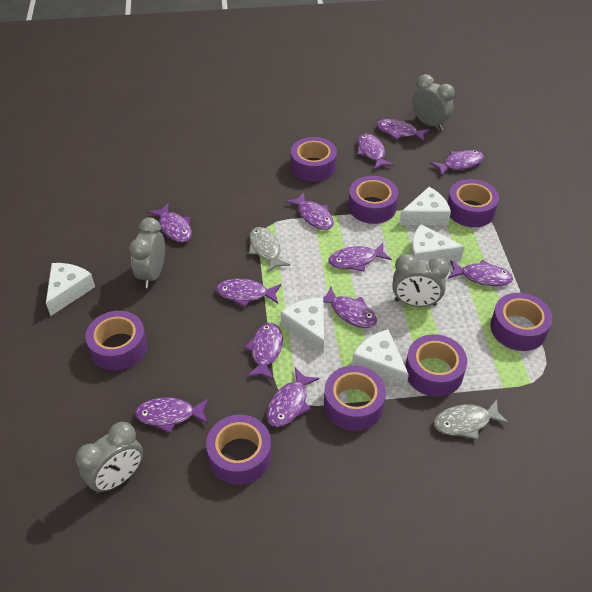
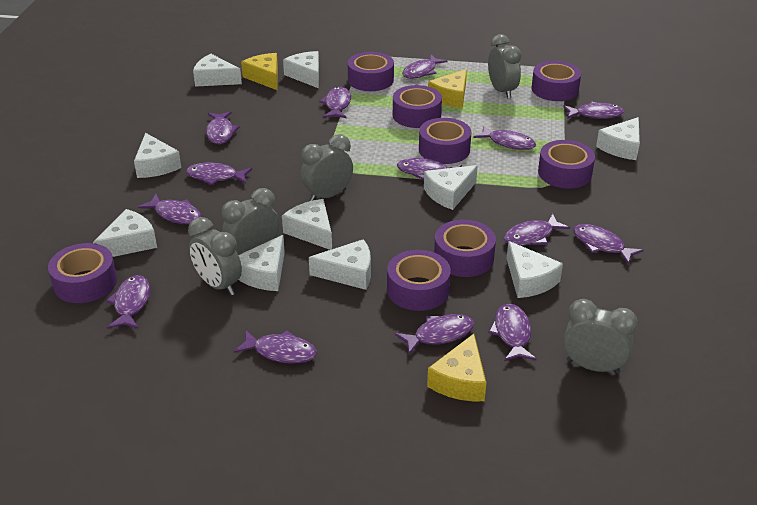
grey clock: [75,422,143,494] [129,217,165,288] [392,254,449,307] [412,74,455,131] = 4 -> [188,217,242,295] [222,188,279,255] [301,134,353,201] [488,34,522,99] [564,299,638,374] = 5
grey fish: [249,227,290,273] [434,399,509,439] = 2 -> none = 0
purple fish: [135,397,209,433] [148,203,192,242] [216,279,281,307] [244,323,283,380] [267,368,320,427] [286,192,334,230] [323,287,377,328] [328,243,392,272] [357,134,394,170] [377,119,430,142] [430,150,484,177] [448,260,513,286] = 12 -> [106,275,150,329] [138,194,201,224] [186,163,252,185] [206,111,239,144] [234,330,317,363] [319,87,351,118] [395,314,474,355] [397,158,462,180] [402,55,448,79] [473,125,536,150] [488,304,537,361] [503,214,570,246] [563,102,624,119] [573,224,644,265] = 14
white cheese: [46,263,95,316] [281,297,324,354] [352,329,409,387] [399,187,451,225] [410,224,464,262] = 5 -> [93,209,157,257] [134,133,181,178] [193,54,242,87] [238,235,285,291] [282,199,332,250] [283,51,319,88] [309,239,371,290] [424,165,478,210] [507,241,563,298] [596,117,640,160] = 10
yellow cheese: none = 0 -> [241,53,278,90] [427,334,486,401] [428,69,467,108] = 3

